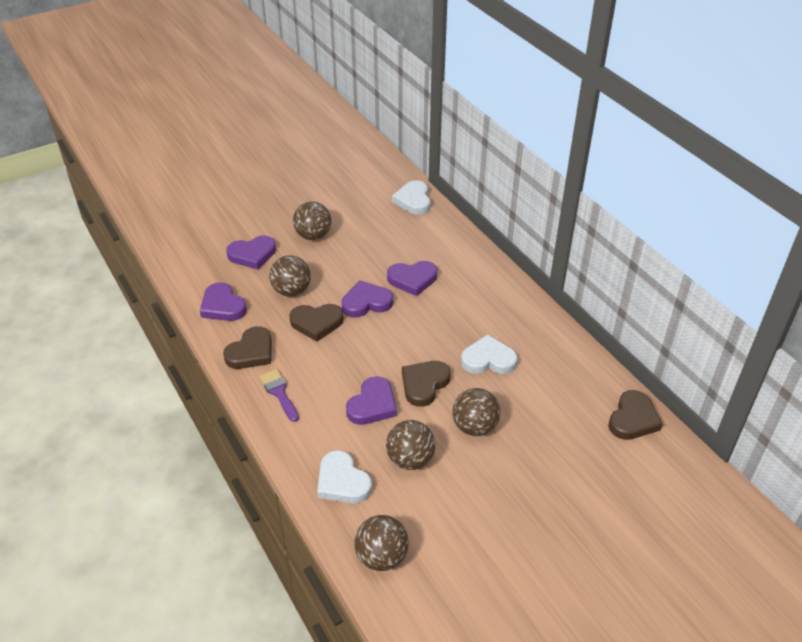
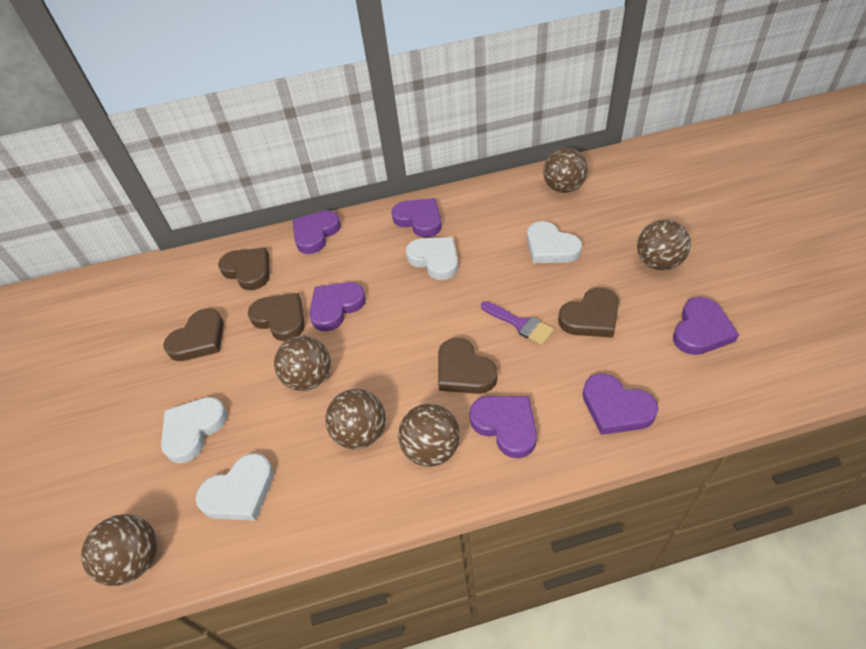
brown ball: [269,255,311,297] [293,202,331,240] [354,515,409,571] [386,420,436,470] [452,388,501,436] = 5 -> [81,514,157,586] [274,335,331,391] [325,389,386,449] [398,404,460,467] [543,148,588,193] [637,220,691,270] = 6
brown heart: [223,326,272,369] [289,304,344,342] [402,361,451,407] [608,390,663,440] = 4 -> [163,308,224,361] [218,248,270,290] [248,293,305,341] [438,338,498,394] [558,287,619,338] = 5
purple heart: [200,282,247,321] [226,235,276,270] [342,280,393,318] [346,377,397,425] [387,261,437,296] = 5 -> [293,210,341,254] [309,282,366,332] [391,198,442,237] [469,396,537,458] [583,373,658,435] [673,297,739,355] = 6
white heart: [317,450,372,503] [392,180,431,215] [461,334,518,374] = 3 -> [161,397,227,463] [196,453,274,521] [406,237,458,280] [527,221,582,263] = 4

